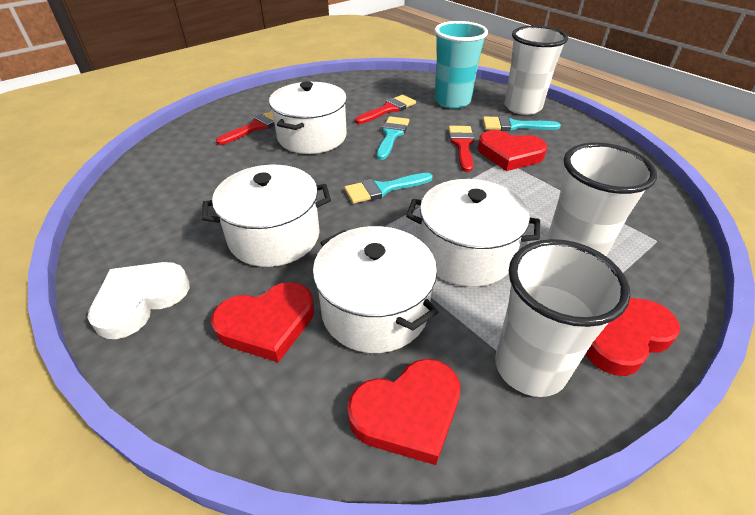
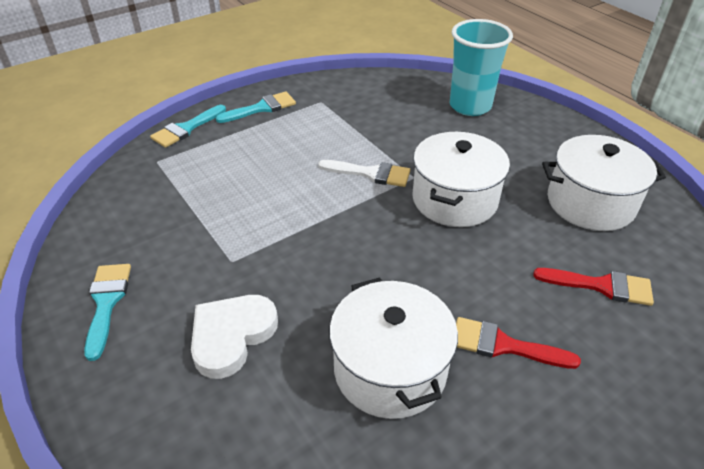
red brush: [216,111,275,145] [355,95,416,124] [449,126,474,172] = 3 -> [456,317,581,369] [533,268,654,306] = 2
red heart: [211,282,314,362] [347,359,460,465] [478,130,547,171] [586,298,680,376] = 4 -> none = 0
white brush: none = 0 -> [318,160,410,187] = 1
white cup: [495,239,631,397] [504,26,568,115] [547,142,657,256] = 3 -> none = 0
white pot: [202,165,331,267] [269,82,347,154] [313,226,438,353] [406,179,540,287] = 4 -> [329,277,458,419] [412,132,510,227] [542,135,666,231] = 3

